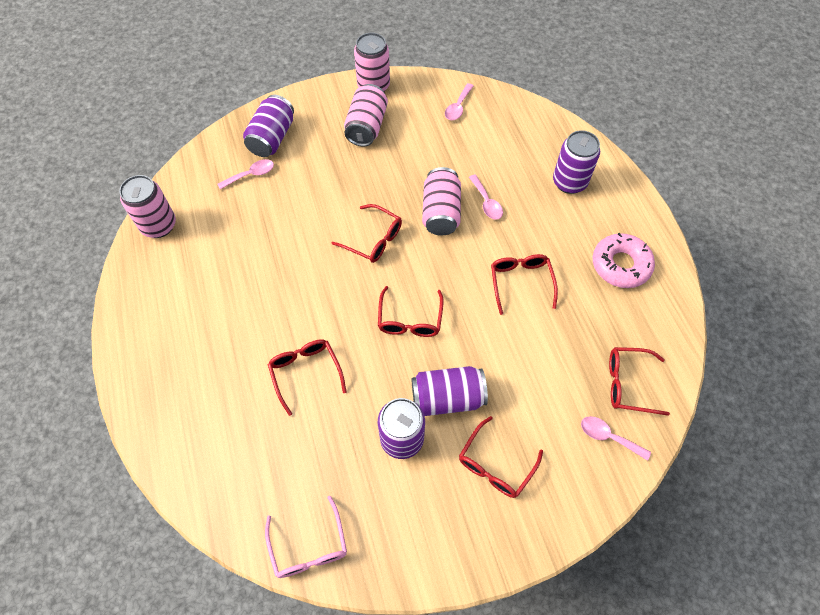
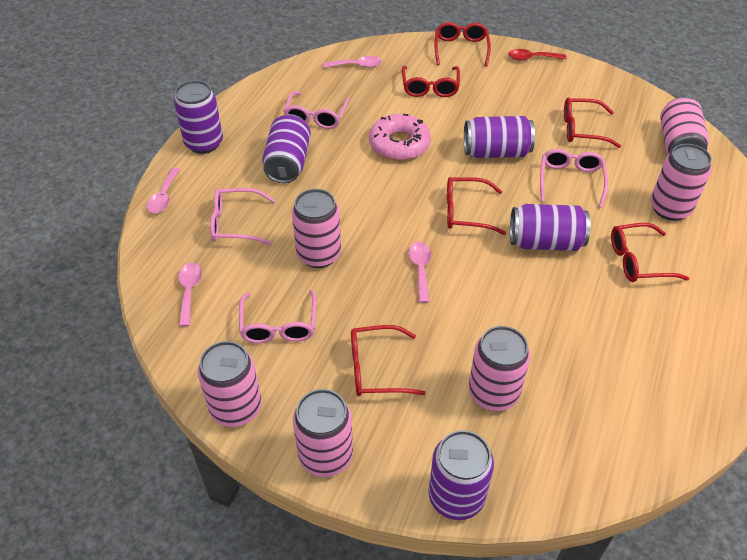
pink can: [119,175,176,238] [344,84,388,146] [354,33,390,92] [422,167,461,235] = 4 -> [198,341,262,427] [292,189,341,268] [293,389,353,477] [469,326,530,411] [651,144,712,221] [660,97,709,155] = 6
pink glasses: [265,496,347,578] = 1 -> [210,188,275,245] [239,289,316,343] [283,91,350,129] [540,149,608,208] = 4
purple can: [243,94,294,157] [378,398,425,459] [411,366,488,416] [553,130,600,194] = 4 -> [174,80,223,154] [262,114,311,183] [429,430,494,520] [464,116,535,158] [510,204,591,251] = 5
red spoon: none = 0 -> [508,49,566,61] = 1

